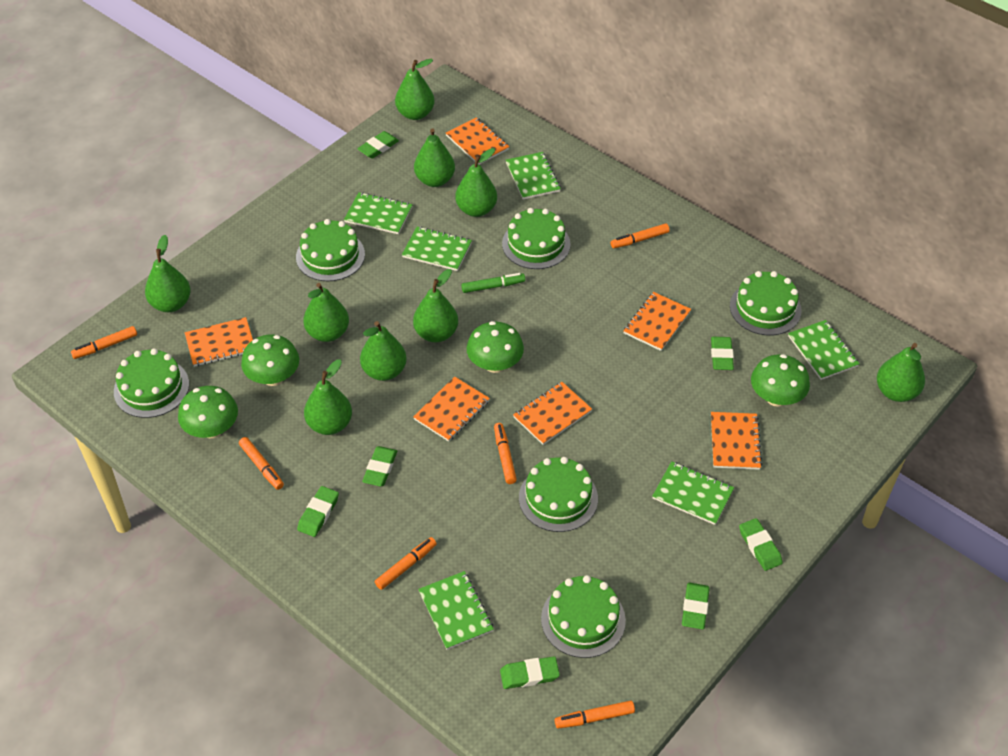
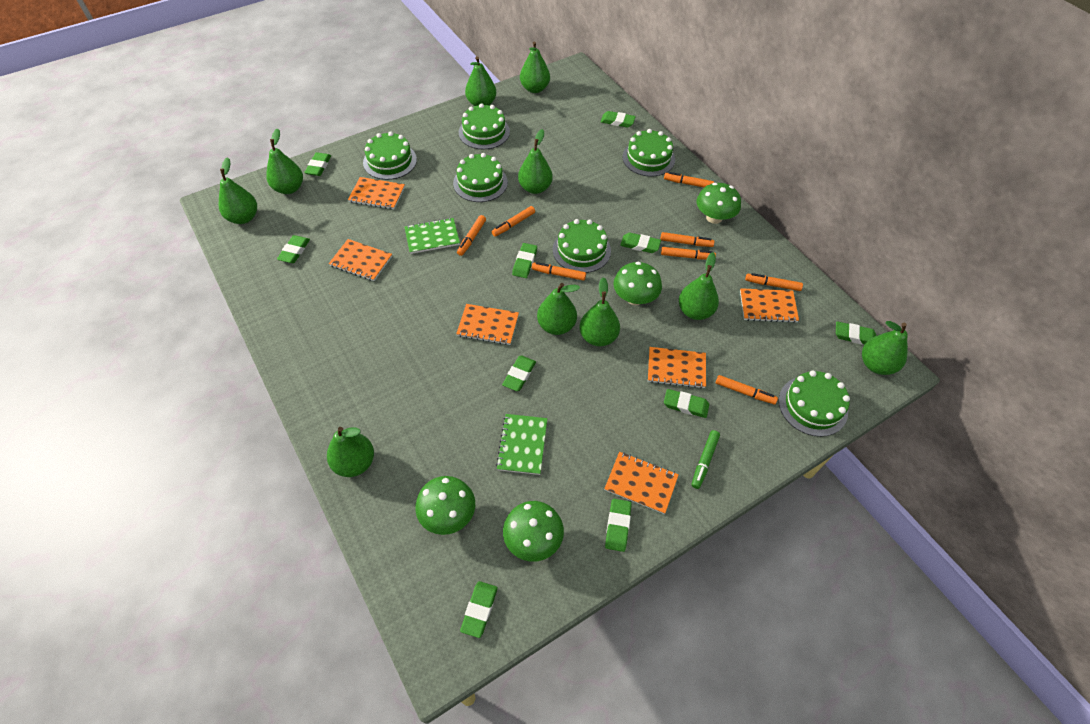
green eraser: [297,486,339,537] [357,131,399,158] [362,446,397,486] [500,656,560,689] [682,582,709,629] [711,337,734,370] [739,518,783,571] = 7 -> [277,235,310,263] [304,152,331,176] [460,581,498,638] [502,356,536,391] [512,243,537,278] [600,111,636,128] [605,499,632,552] [620,233,661,253] [664,389,709,418] [836,321,876,345] = 10
green notebook: [344,192,413,234] [402,226,472,271] [418,571,494,650] [506,152,561,199] [652,461,734,525] [788,320,860,380] = 6 -> [405,218,460,254] [496,414,547,475] = 2
green pear: [145,235,191,312] [303,283,349,342] [304,359,352,435] [360,321,407,381] [395,59,435,120] [413,269,458,342] [414,128,455,187] [455,148,497,217] [877,343,925,402] = 9 -> [219,157,257,224] [266,128,303,194] [327,427,374,477] [465,56,496,106] [518,129,553,194] [520,41,550,93] [537,283,580,335] [580,277,620,347] [679,252,719,320] [862,321,908,375] = 10
orange marker: [71,326,137,359] [239,437,284,490] [375,537,437,590] [494,423,517,484] [555,700,635,729] [611,223,670,248] = 6 -> [457,215,486,256] [491,206,535,237] [532,262,586,281] [660,232,715,247] [661,247,716,260] [664,172,714,187] [716,375,778,405] [745,273,803,291] = 8

